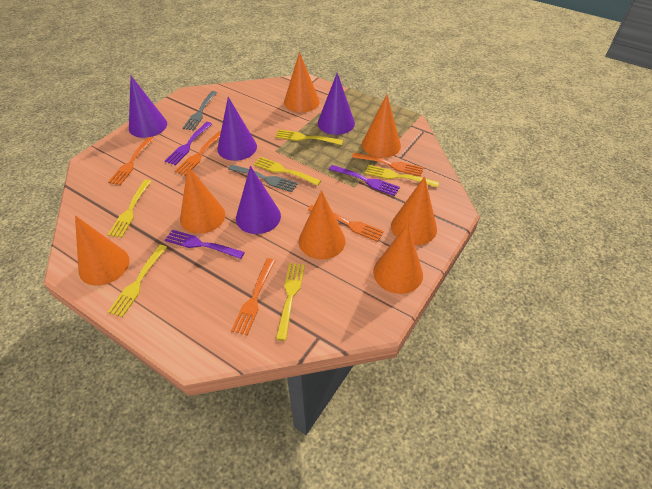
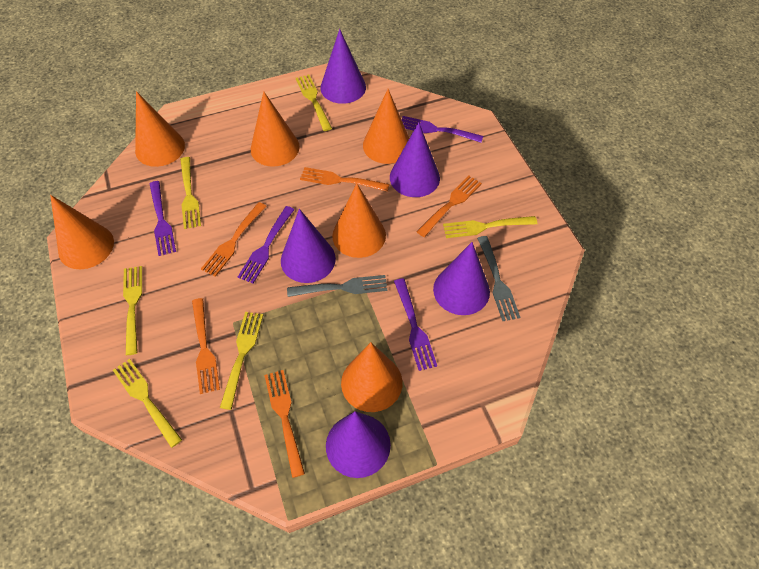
orange cone: [75,215,130,286] [180,166,225,234] [284,52,320,112] [299,190,345,260] [362,94,401,158] [373,223,423,294] [391,176,437,245] = 7 -> [50,195,114,269] [135,91,185,167] [251,91,300,167] [332,183,386,258] [341,342,403,412] [363,89,409,164] = 6
purple cone: [129,76,167,138] [217,97,257,161] [236,166,281,234] [318,73,355,135] = 4 -> [281,209,336,283] [321,29,366,104] [326,411,391,478] [390,122,440,197] [433,242,490,315] = 5
purple fork: [165,122,212,165] [165,230,245,259] [329,165,400,196] = 3 -> [150,181,176,256] [238,206,295,283] [394,278,437,371] [401,116,483,143] = 4

